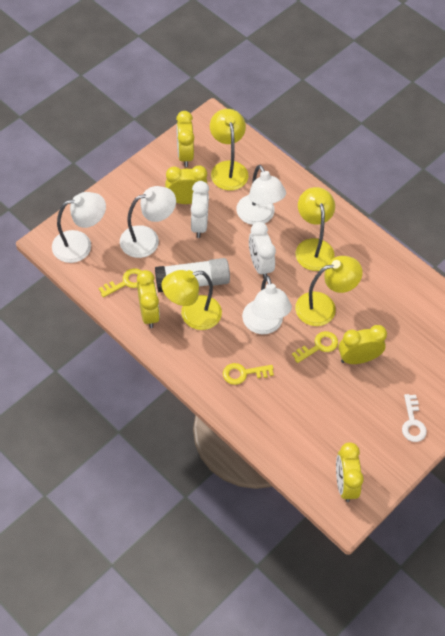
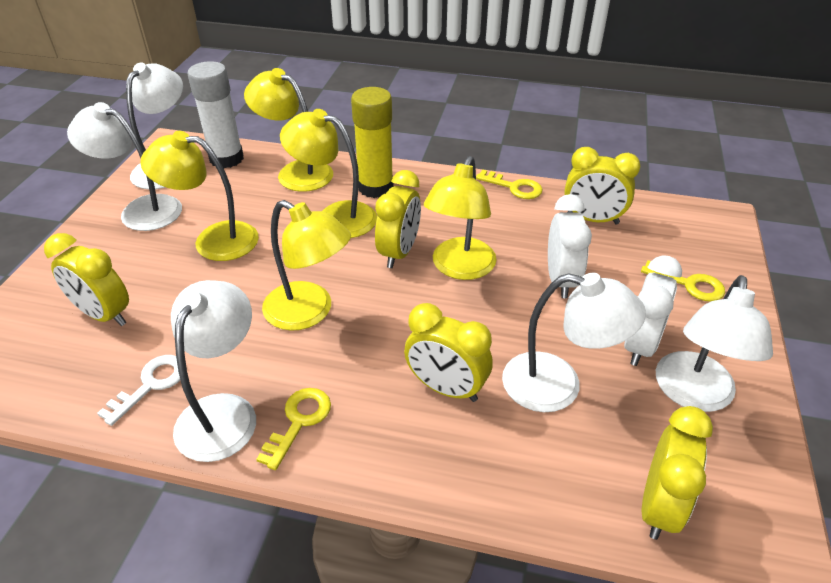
white lamp: [52,192,106,263] [120,186,176,258] [237,165,286,225] [242,276,292,334] = 4 -> [67,102,182,231] [126,62,183,189] [171,280,256,462] [502,273,646,412] [656,275,773,412] = 5
yellow glue stick: none = 0 -> [351,87,394,198] = 1
yellow lamp: [162,270,222,330] [210,109,248,191] [295,187,335,271] [295,256,363,326] = 4 -> [140,131,259,261] [244,68,333,192] [262,200,351,331] [280,109,377,238] [424,156,497,280] = 5

